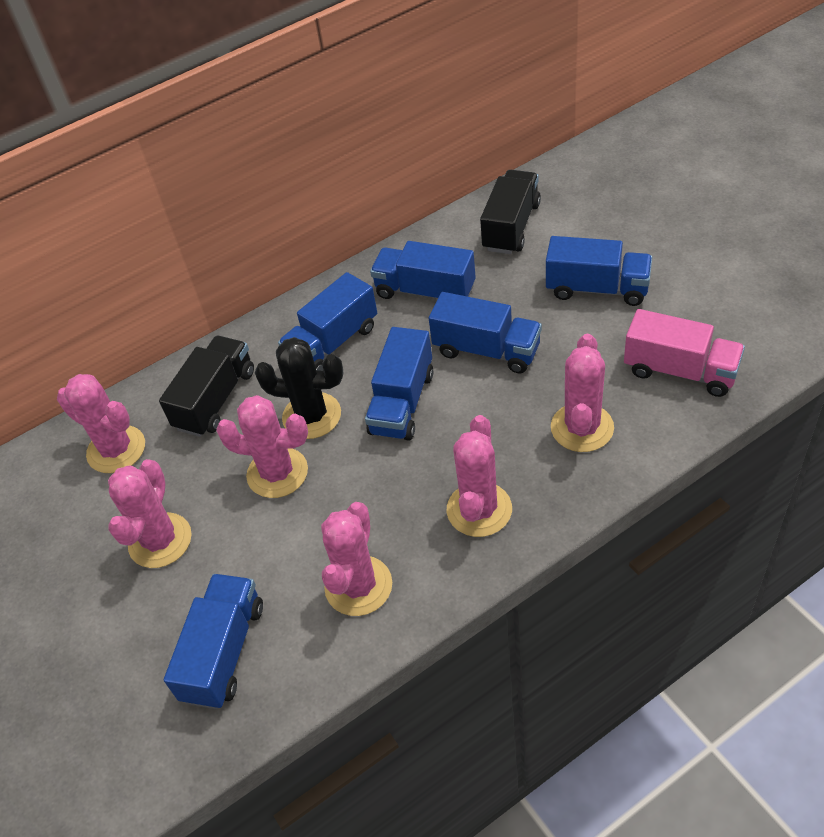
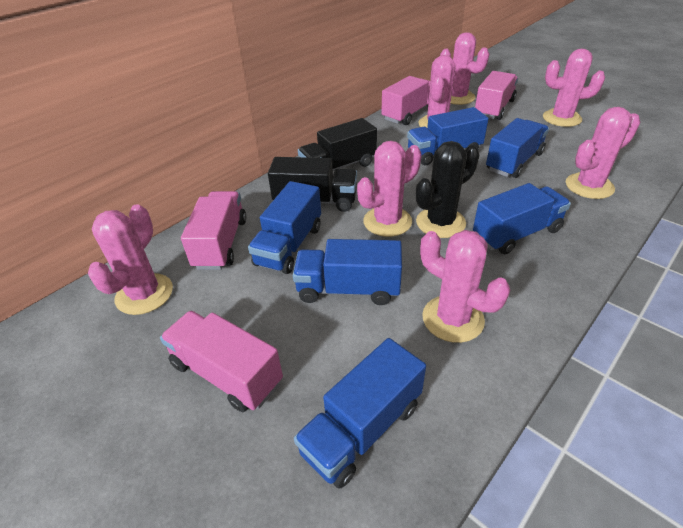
pink cactus: [57,374,145,473] [108,459,192,568] [216,395,308,498] [321,502,392,616] [447,415,512,537] [551,334,614,452] = 6 -> [88,204,173,315] [357,141,422,237] [418,55,455,127] [420,230,510,343] [440,32,489,105] [543,49,605,127] [566,107,641,199] = 7
pink truck: [624,309,745,397] = 1 -> [160,311,283,412] [181,191,246,270] [381,76,430,125] [475,71,518,120] = 4

